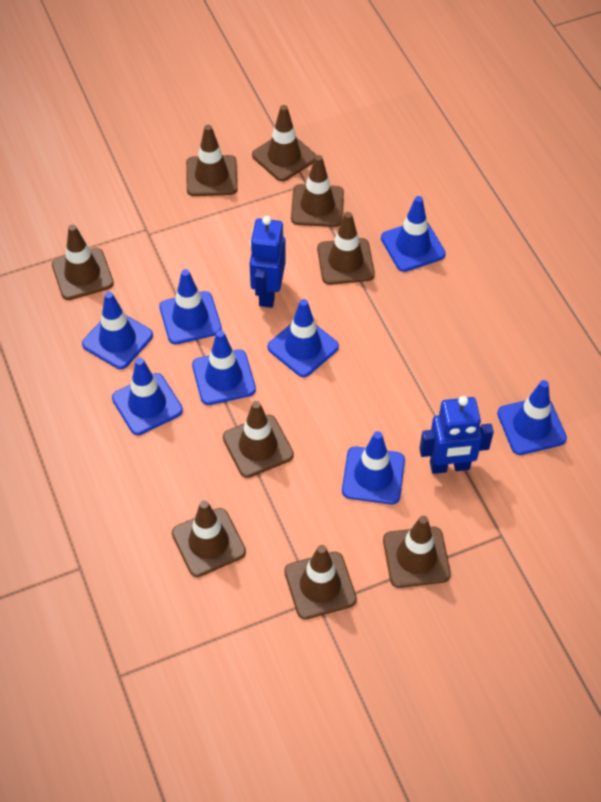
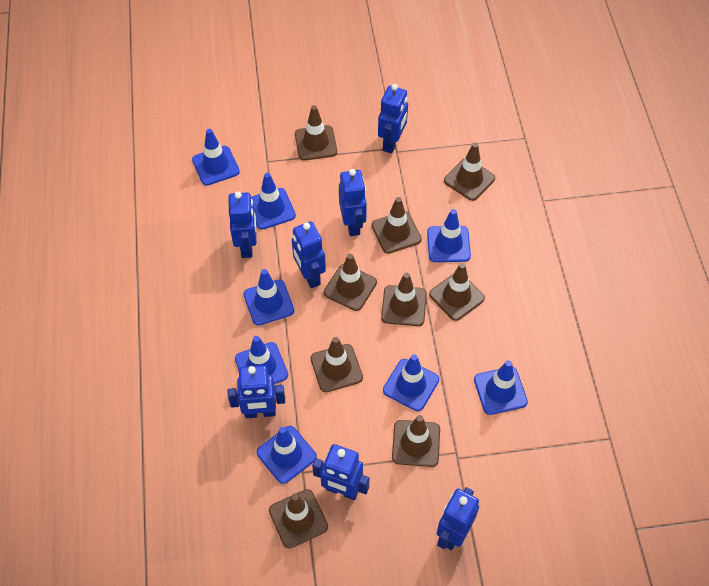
blue robot: [250,216,286,308] [419,396,494,474] = 2 -> [228,365,285,418] [229,191,257,258] [292,221,326,288] [312,444,369,500] [339,169,367,236] [378,84,408,153] [437,487,479,550] = 7

